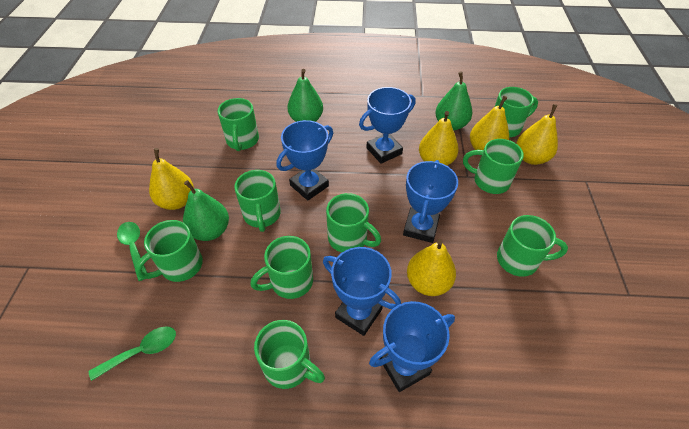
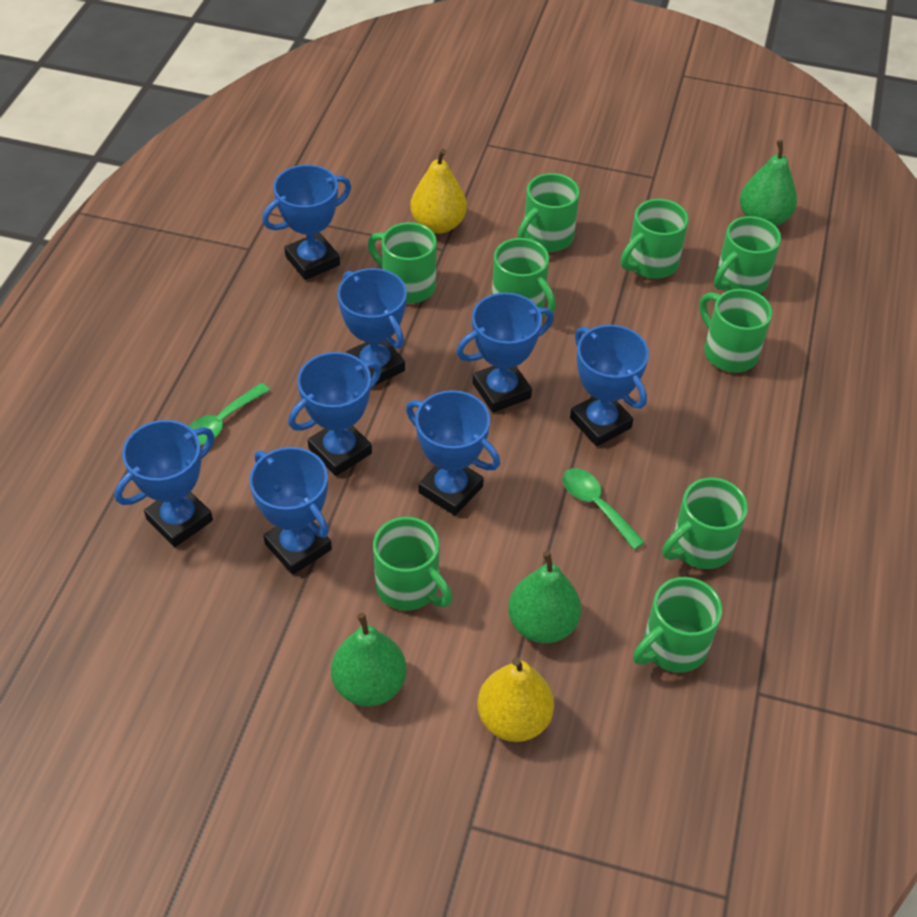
blue trophy: [277,120,333,201] [323,247,401,336] [359,87,416,164] [369,301,455,392] [403,160,458,243] = 5 -> [115,420,214,547] [249,447,332,575] [262,165,351,280] [288,352,381,476] [338,268,407,386] [406,390,500,516] [456,293,554,413] [570,325,649,446] = 8
yellow pear: [149,148,194,210] [407,239,456,296] [419,111,459,166] [470,96,509,150] [516,104,558,165] = 5 -> [410,149,467,233] [477,657,554,742] = 2

